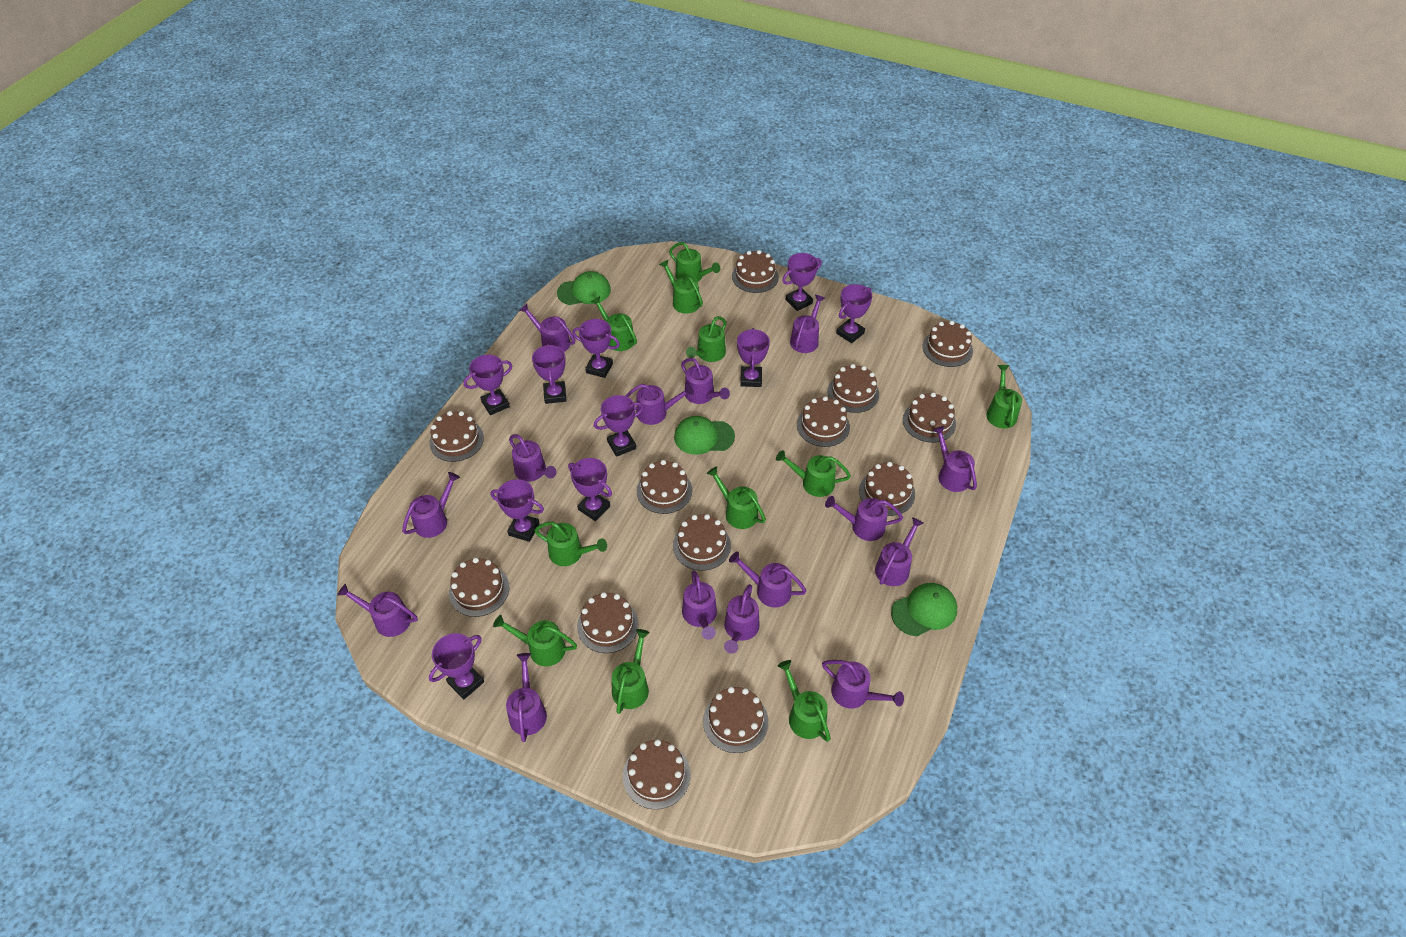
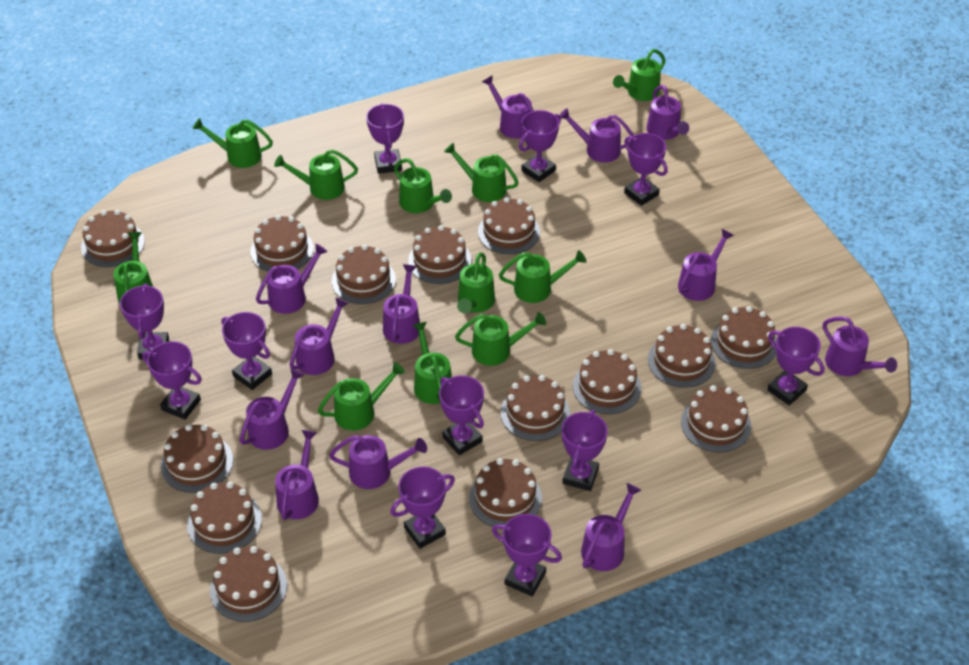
brown cake: [429,411,484,462] [449,558,509,617] [577,592,639,653] [623,739,690,809] [637,460,692,514] [673,514,731,571] [703,687,769,753] [732,250,779,293] [797,396,850,447] [827,364,879,413] [859,462,915,516] [903,392,956,443] [923,321,973,367] = 13 -> [81,210,145,267] [161,424,233,493] [187,482,262,554] [210,546,287,622] [251,215,314,272] [332,245,396,304] [408,225,471,284] [469,458,542,527] [478,197,540,254] [500,375,570,441] [573,349,641,414] [648,324,716,388] [681,385,751,452] [711,306,777,369] = 14
green cap: [557,271,611,305] [674,416,735,455] [891,583,957,637] = 3 -> none = 0
purple trophy: [429,633,484,699] [463,355,513,415] [490,479,544,542] [532,344,567,404] [568,458,612,521] [572,319,620,378] [594,395,644,457] [737,328,770,387] [782,253,822,311] [836,284,872,343] = 10 -> [120,284,169,360] [142,341,202,420] [222,312,272,390] [366,103,404,174] [390,467,455,549] [439,375,484,455] [492,514,562,596] [519,110,561,182] [562,410,608,491] [624,133,668,206] [767,327,825,405] = 11
purple watering can: [337,584,418,637] [402,472,460,538] [506,653,547,742] [509,434,557,482] [519,304,575,352] [625,384,694,425] [681,358,730,404] [682,571,717,640] [724,584,760,654] [729,552,806,608] [790,295,825,353] [822,660,904,709] [825,496,903,541] [875,517,924,586] [933,426,977,492] = 15 -> [239,368,304,450] [256,244,328,314] [275,430,319,520] [290,297,349,375] [329,435,427,489] [383,264,420,344] [482,75,534,139] [559,108,634,163] [581,483,641,571] [647,85,689,140] [678,229,734,301] [823,316,897,376] = 12

